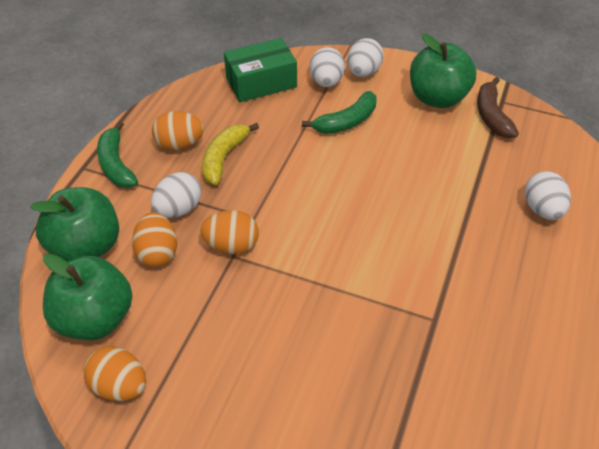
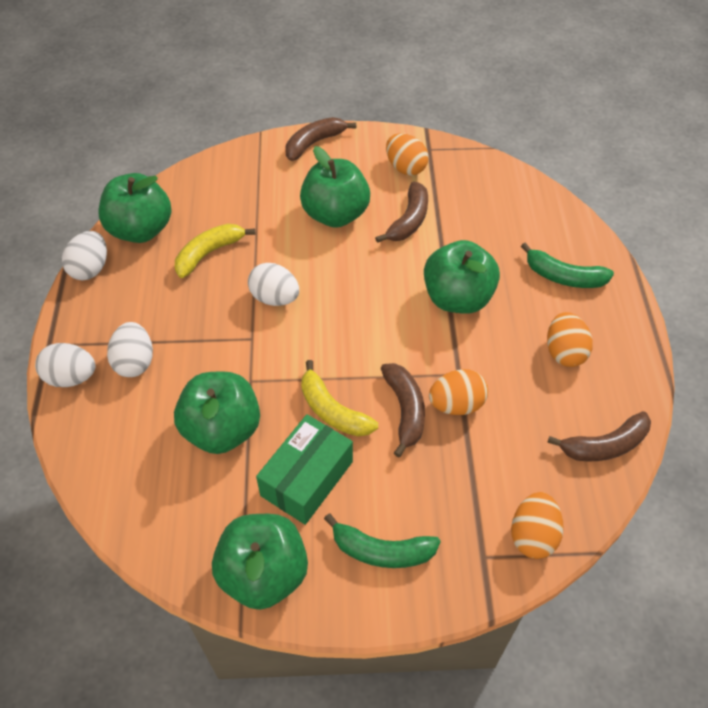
brown banana: [477,77,519,138] = 1 -> [286,117,356,161] [375,182,428,243] [381,363,425,457] [547,411,651,462] = 4
green apple: [30,187,119,262] [43,254,132,340] [410,33,477,108] = 3 -> [99,173,172,243] [174,371,260,454] [212,514,308,610] [300,146,370,228] [424,240,500,314] = 5
yellow banana: [202,123,259,185] = 1 -> [175,224,255,278] [301,360,378,437] = 2

